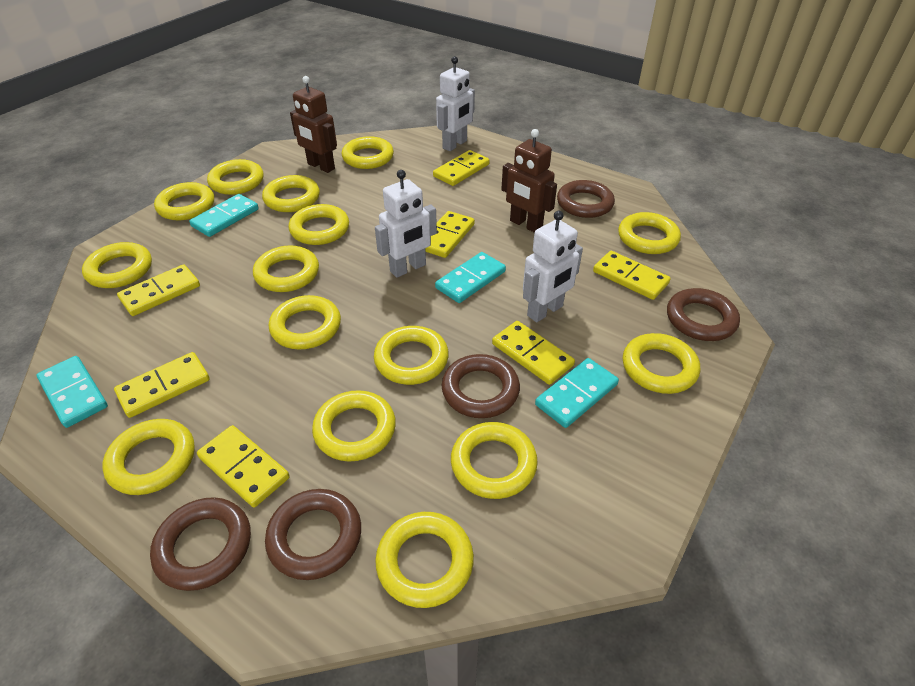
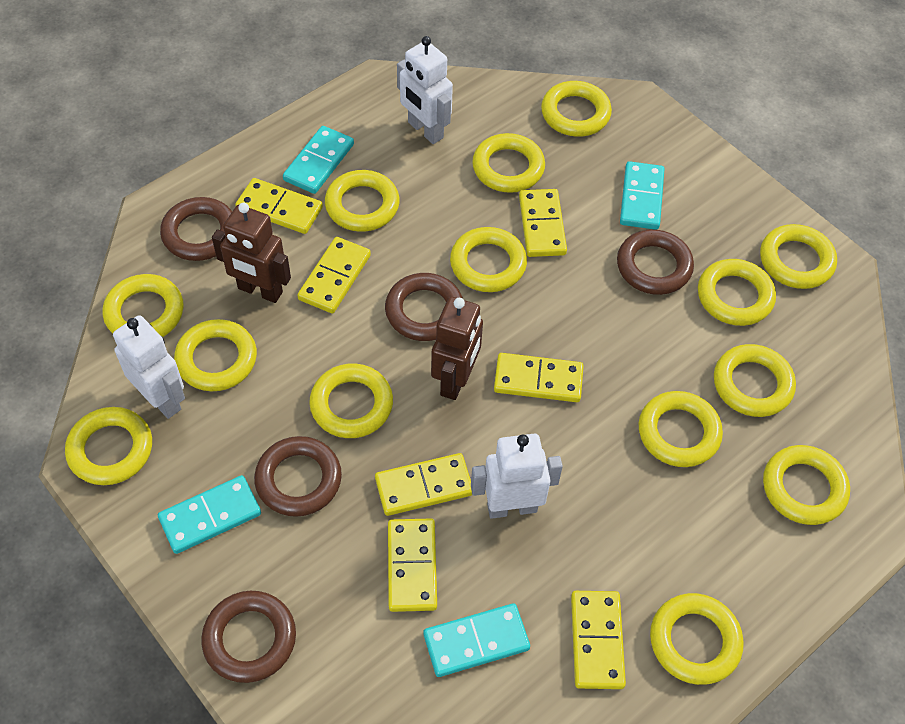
yellow ring: [82,242,152,288] [102,419,195,495] [154,182,214,220] [207,159,264,195] [253,246,319,292] [262,175,320,212] [269,295,341,349] [288,204,349,245] [312,390,396,461] [342,136,394,169] [374,326,449,385] [375,512,474,608] [451,422,538,499] [618,212,681,254] [623,333,700,394] = 15 -> [65,407,152,485] [103,274,184,337] [174,319,257,391] [309,364,393,438] [325,170,400,232] [450,227,527,292] [472,133,545,193] [541,81,612,137] [639,391,723,467] [650,593,744,685] [698,259,776,326] [714,344,796,417] [760,224,837,289] [763,445,850,525] = 14

